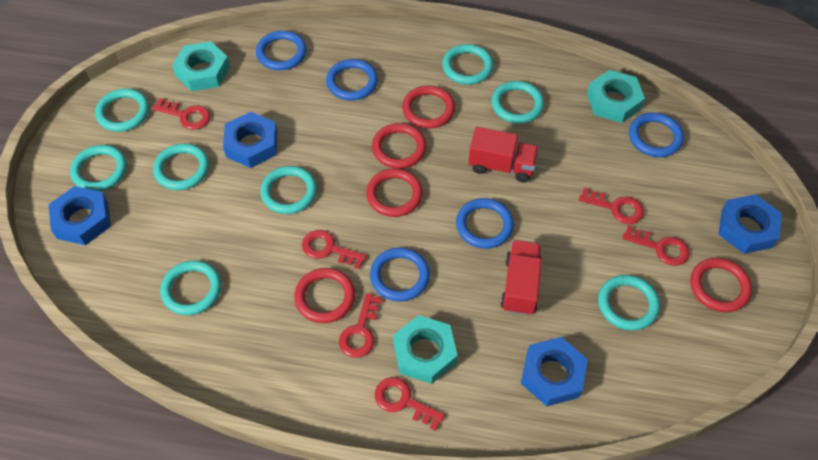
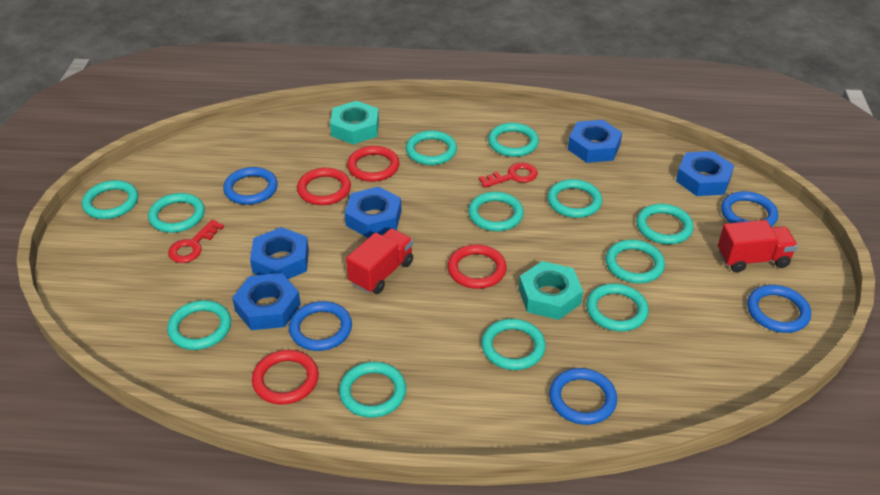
blue nut: [49,186,111,245] [223,112,277,168] [521,337,588,406] [718,194,782,254] = 4 -> [232,273,301,330] [250,227,309,279] [345,186,402,238] [568,120,622,163] [676,151,734,196] = 5
red key: [152,98,210,130] [302,230,367,269] [339,293,382,358] [375,377,445,430] [579,187,644,224] [622,225,689,266] = 6 -> [168,220,224,263] [479,162,538,188] = 2
red ring: [294,268,355,323] [366,168,423,217] [372,123,426,169] [402,85,455,129] [690,258,752,312] = 5 -> [252,350,319,405] [297,168,351,205] [347,146,400,182] [448,244,507,289] = 4
turquoise nut: [172,41,230,91] [393,315,458,384] [587,70,645,123] = 3 -> [330,101,379,144] [519,261,583,320] = 2
turquoise ring: [70,145,127,191] [95,88,149,132] [153,143,209,190] [160,261,221,315] [260,166,317,214] [442,44,493,85] [491,81,544,124] [598,275,660,331] = 8 -> [82,180,138,219] [148,193,205,233] [167,300,231,350] [339,362,406,418] [406,130,457,165] [468,192,524,231] [481,319,546,370] [488,123,539,157] [547,179,602,218] [586,283,649,331] [606,240,665,283] [636,204,694,244] = 12

